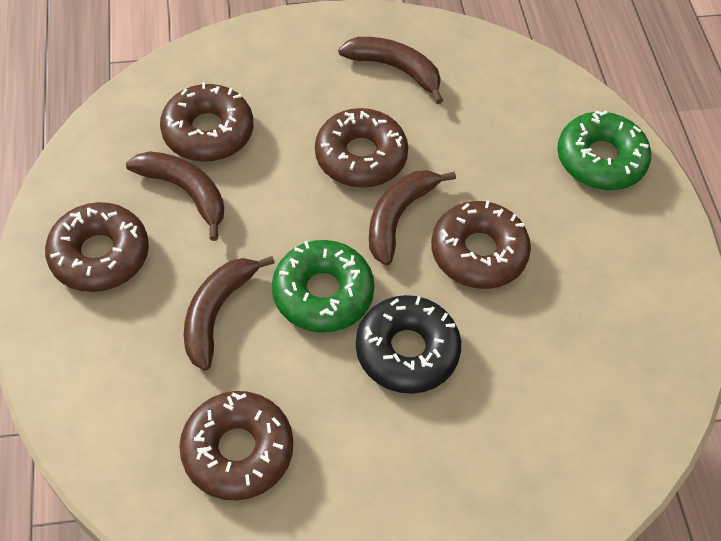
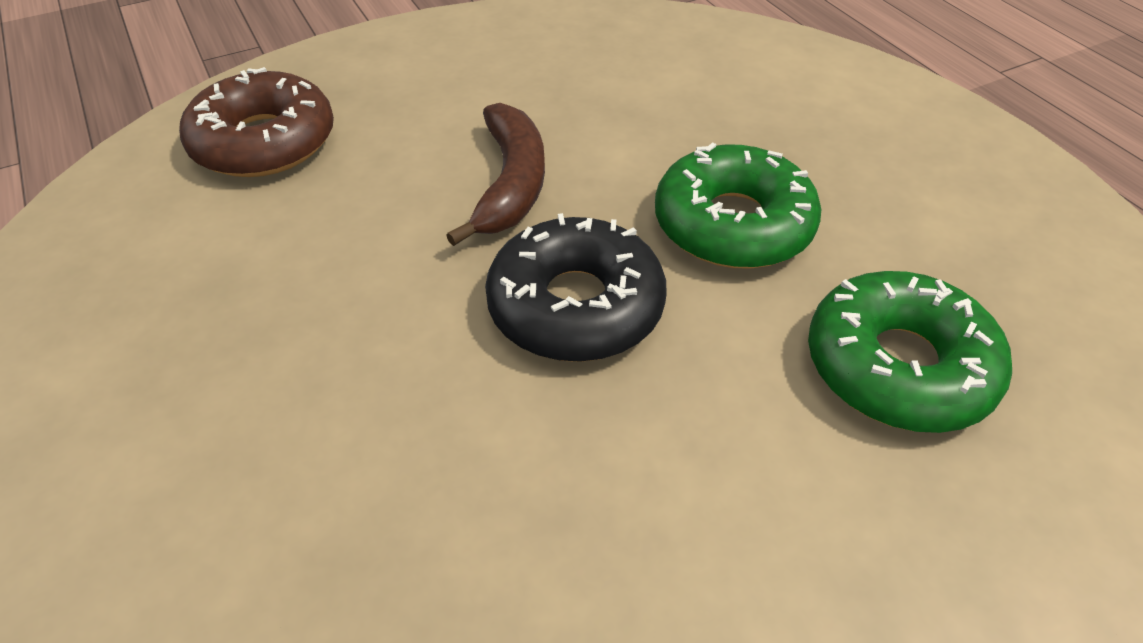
brown banana: [126,151,224,241] [184,256,275,371] [338,37,443,104] [369,170,456,265] = 4 -> [446,103,545,246] = 1
brown donut: [45,202,149,292] [160,82,253,162] [179,391,293,501] [315,108,408,188] [431,200,531,289] = 5 -> [179,67,334,177] = 1

